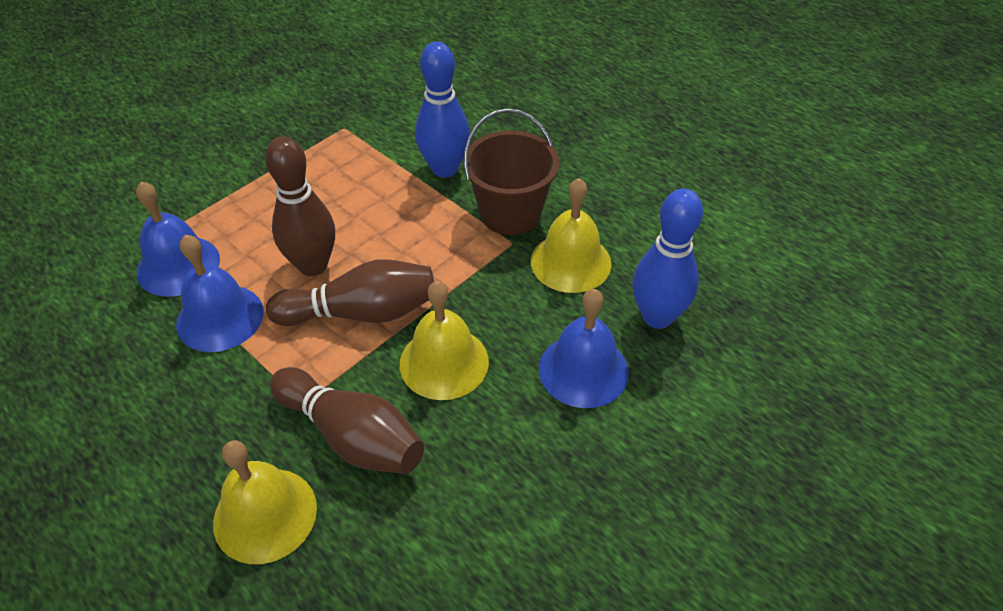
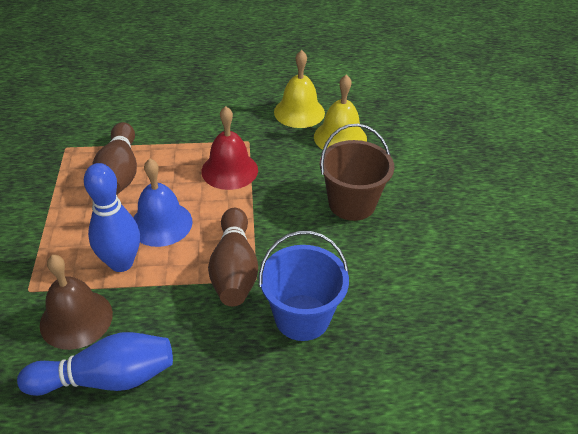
blue bell: [136,181,220,297] [176,235,264,352] [539,289,629,408] = 3 -> [133,158,193,247] = 1
blue bucket: none = 0 -> [259,231,349,341] = 1
brown bell: none = 0 -> [40,255,113,350] = 1
brown bowling pin: [265,137,335,276] [266,259,434,326] [270,367,424,474] = 3 -> [92,122,137,195] [208,208,258,306] = 2
red bell: none = 0 -> [202,106,258,190] = 1
yellow bell: [213,440,317,564] [400,281,489,400] [531,178,612,293] = 3 -> [274,50,325,128] [314,75,367,150] = 2

